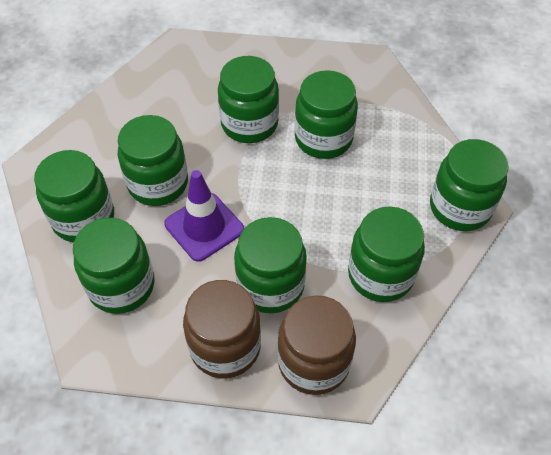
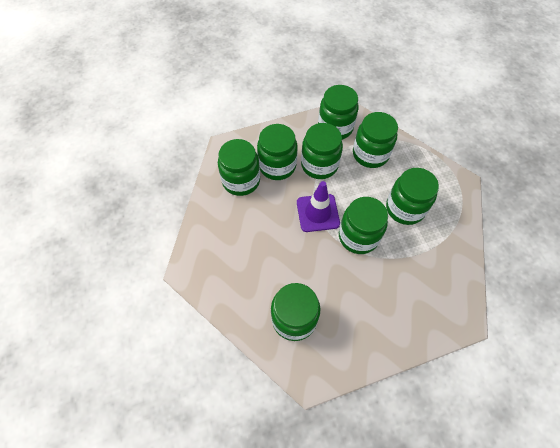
brown jar: [183,280,261,379] [277,295,356,395] = 2 -> none = 0

